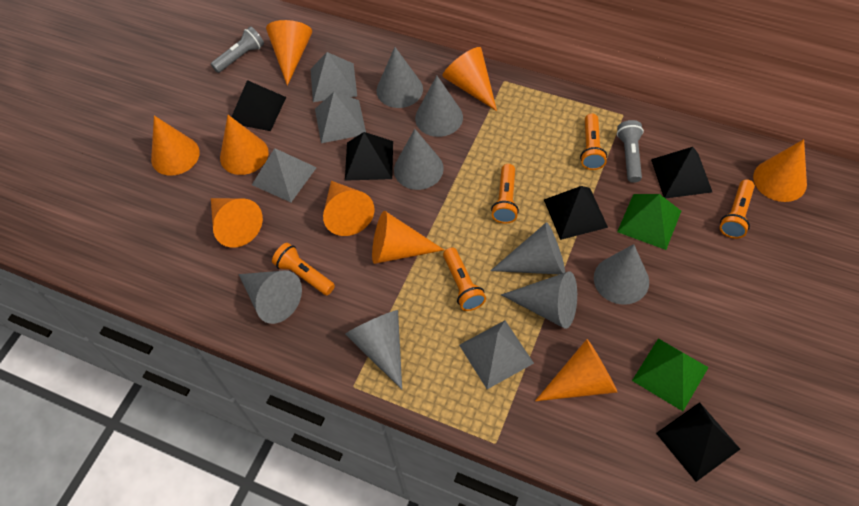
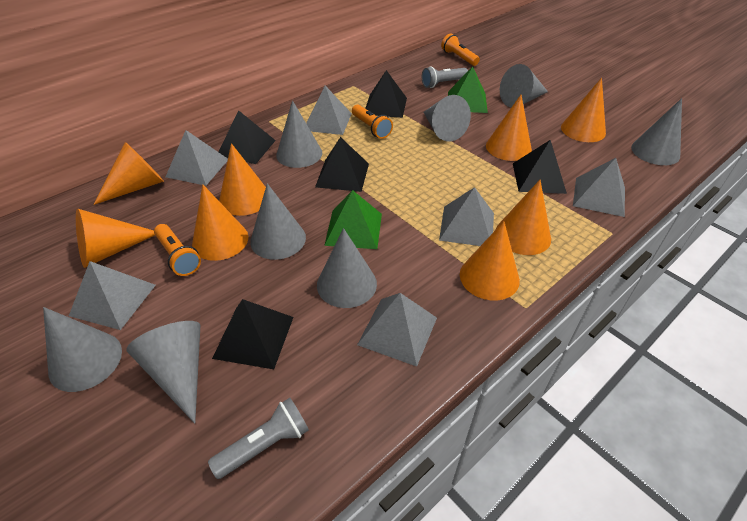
grey pyramid: [252,148,317,202] [310,52,357,102] [315,92,366,143] [459,321,534,389] = 4 -> [69,261,156,330] [166,130,228,186] [306,86,352,135] [357,293,437,367] [439,187,494,246] [573,158,625,217] = 6
orange cone: [151,116,200,176] [211,198,263,248] [220,115,269,175] [266,20,312,86] [323,181,374,236] [372,211,444,264] [442,47,497,111] [535,339,618,401] [753,139,807,202] = 9 -> [76,208,155,268] [93,142,164,205] [192,184,248,261] [219,143,266,216] [460,221,520,300] [486,95,532,161] [496,180,551,255] [561,78,606,142] = 8
orange flashlight: [272,243,335,295] [443,247,486,311] [491,164,519,223] [580,114,607,170] [720,179,755,239] = 5 -> [154,224,201,276] [352,105,393,139] [441,33,480,66] = 3

